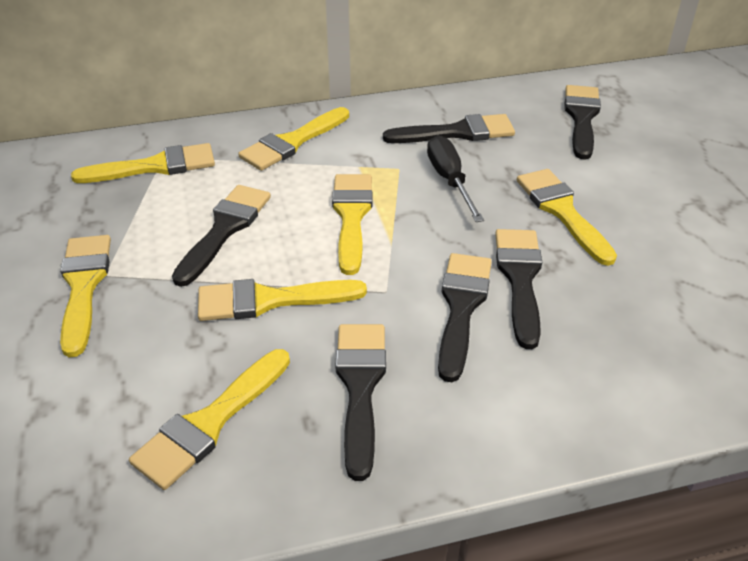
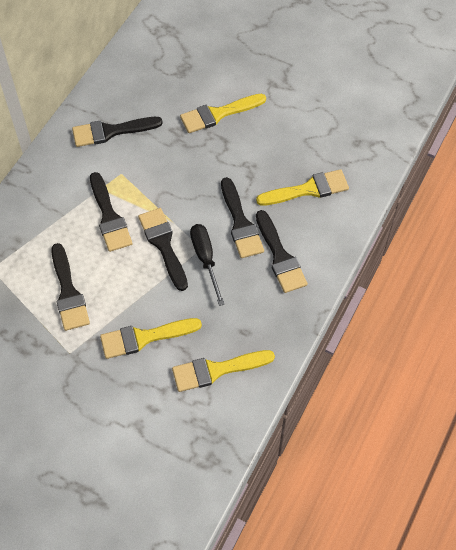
yellow brush: [60,235,111,357] [71,143,215,183] [129,349,290,490] [198,279,367,321] [238,107,349,171] [332,174,373,275] [517,169,617,266] = 7 -> [100,318,202,359] [172,350,275,392] [180,94,266,133] [256,169,349,206] = 4

